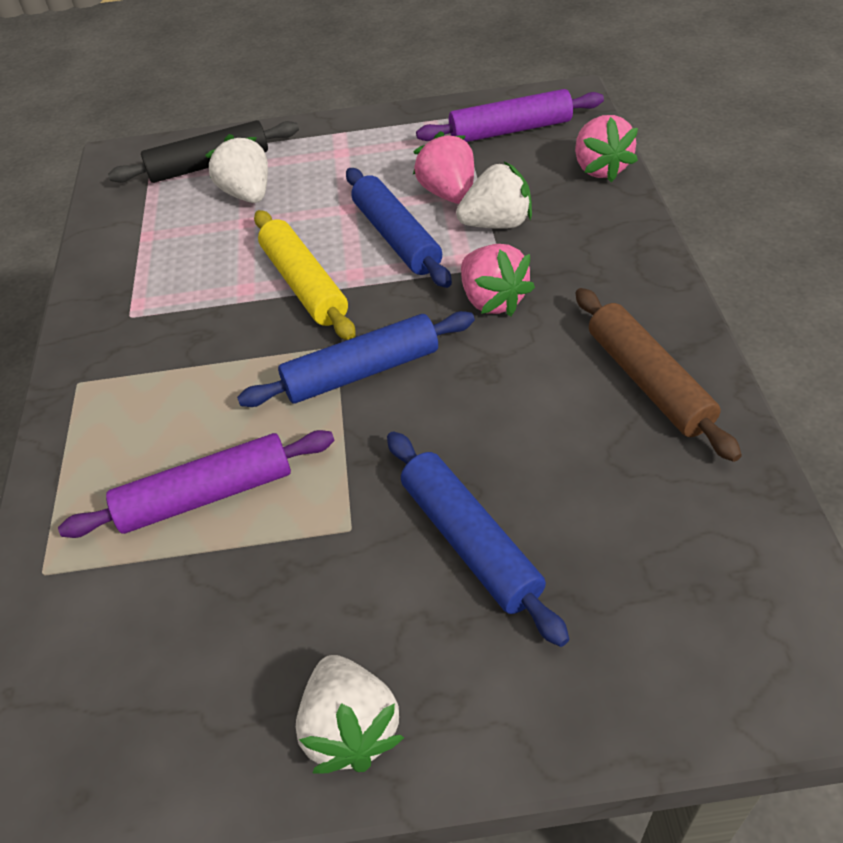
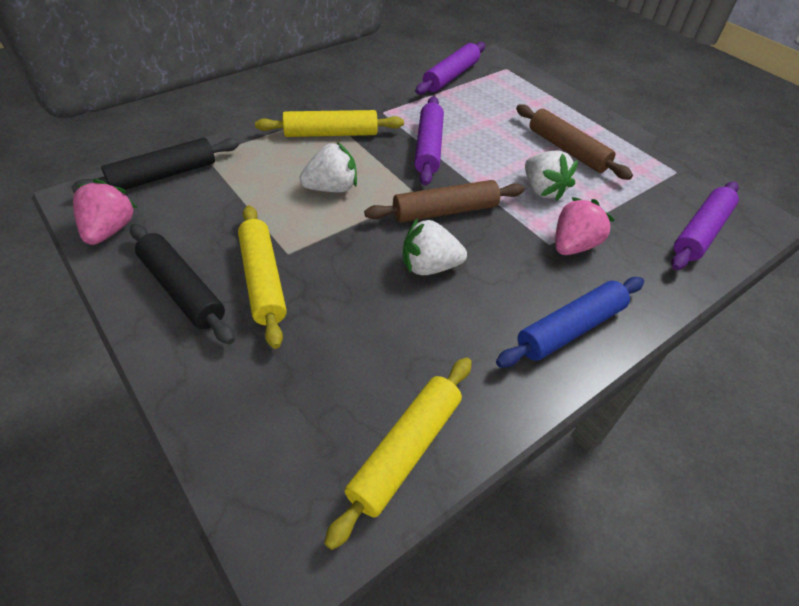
black rolling pin: [108,120,299,183] = 1 -> [71,138,240,193] [130,224,235,344] = 2
blue rolling pin: [237,311,475,407] [346,168,452,288] [387,431,569,647] = 3 -> [496,277,644,368] = 1
brown rolling pin: [576,288,742,462] = 1 -> [364,180,524,222] [516,104,633,180] = 2
pink strawberry: [413,131,474,204] [461,244,535,316] [575,115,638,182] = 3 -> [73,179,137,245] [555,197,614,255] = 2
purple rolling pin: [58,430,334,538] [416,89,604,142] = 2 -> [414,96,444,186] [415,42,485,95] [671,182,739,270] = 3
yellow rolling pin: [254,210,356,340] = 1 -> [238,205,287,349] [255,110,404,137] [324,357,472,550] = 3

